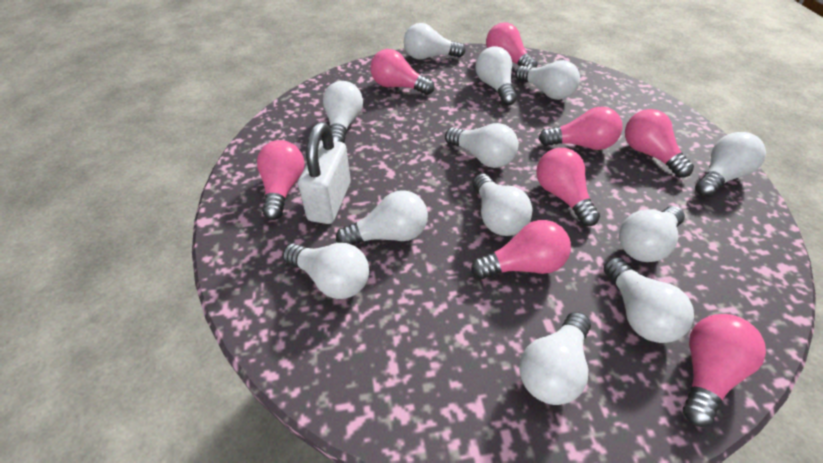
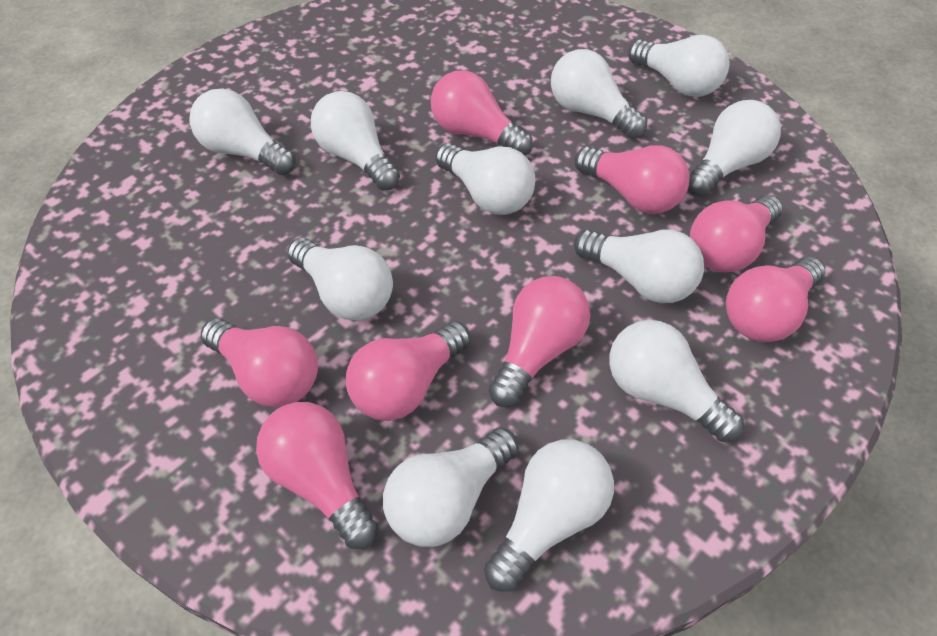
white light bulb: [283,243,369,299] [323,81,363,143] [336,190,428,246] [404,23,466,59] [445,123,518,168] [472,173,532,236] [476,46,517,105] [515,60,580,100] [519,312,591,405] [604,257,694,343] [619,206,685,262] [695,132,766,197] = 12 -> [189,88,296,175] [287,238,393,321] [311,91,400,190] [383,427,519,547] [435,143,535,215] [484,439,614,592] [551,49,647,138] [574,229,704,303] [609,320,744,442] [628,35,729,97] [688,100,781,197] = 11
white padlock: [298,122,351,224] = 1 -> none = 0

